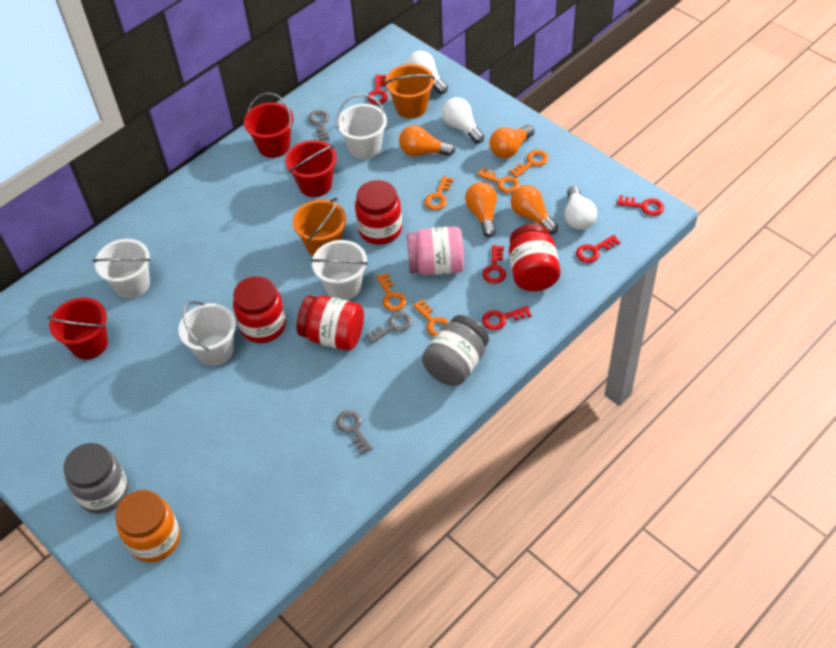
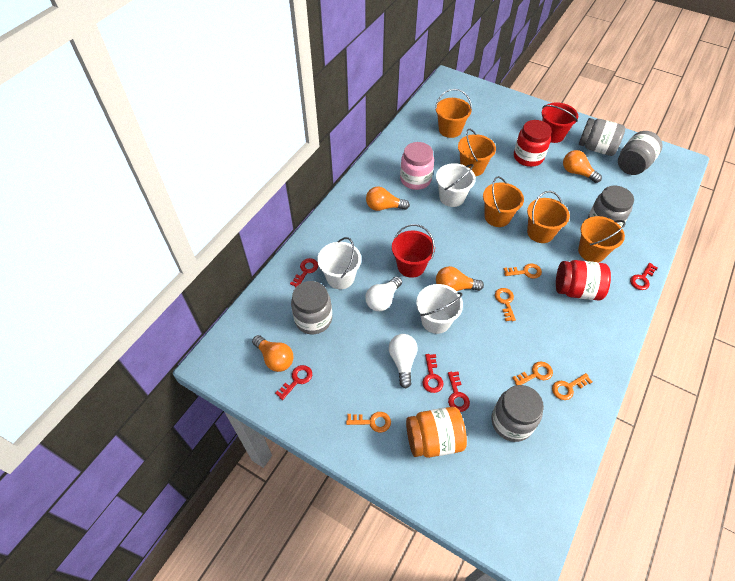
grey jar: [64,443,129,514] [422,315,489,386] = 2 -> [291,281,332,334] [491,385,544,442] [579,118,625,156] [588,186,634,227] [618,131,663,175] = 5
grey key: [308,110,329,141] [336,410,373,454] [365,312,412,344] = 3 -> none = 0
orange bucket: [293,198,346,256] [385,64,435,118] = 2 -> [435,89,472,138] [458,129,496,176] [483,176,524,227] [527,191,570,243] [578,216,626,262] = 5
red bucket: [47,298,108,359] [244,93,294,158] [285,140,337,197] = 3 -> [392,224,435,278] [542,102,578,143] = 2
red jar: [233,276,286,343] [297,295,364,351] [355,180,402,245] [509,224,561,291] = 4 -> [514,120,552,167] [556,260,611,301] = 2
white bucket: [93,239,151,299] [178,301,236,366] [311,240,368,300] [336,94,387,160] = 4 -> [317,237,361,289] [416,284,463,334] [436,163,476,207] = 3
white light bulb: [406,50,448,94] [442,97,484,144] [564,186,597,230] = 3 -> [365,276,402,311] [389,334,418,388] = 2

